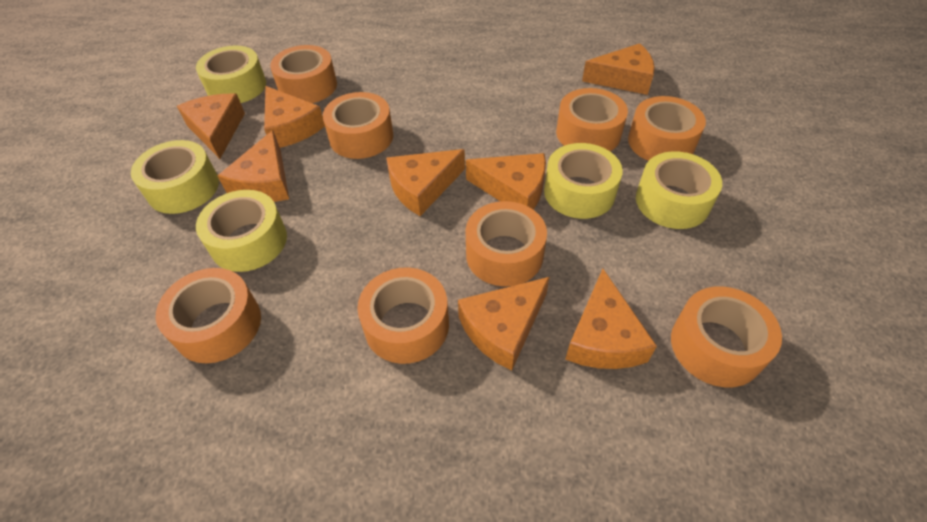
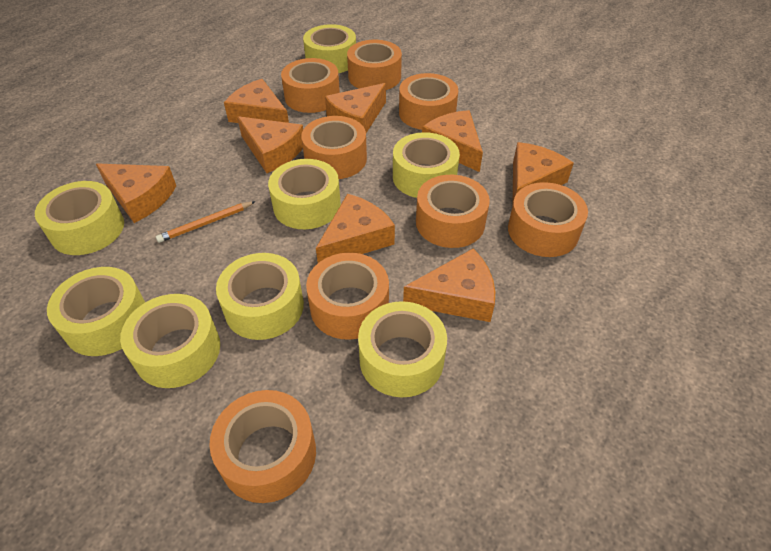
orange pencil: none = 0 -> [156,201,256,243] = 1
yellow tape: [131,140,219,214] [196,46,266,103] [196,190,287,272] [544,143,623,219] [636,151,722,229] = 5 -> [35,181,124,255] [47,267,145,356] [120,294,220,388] [216,253,304,340] [268,159,341,229] [303,24,356,73] [358,301,447,397] [393,132,460,198] = 8

